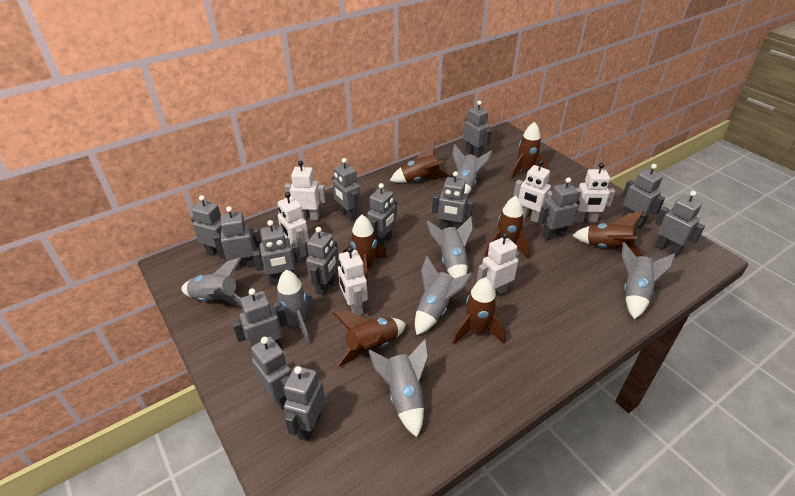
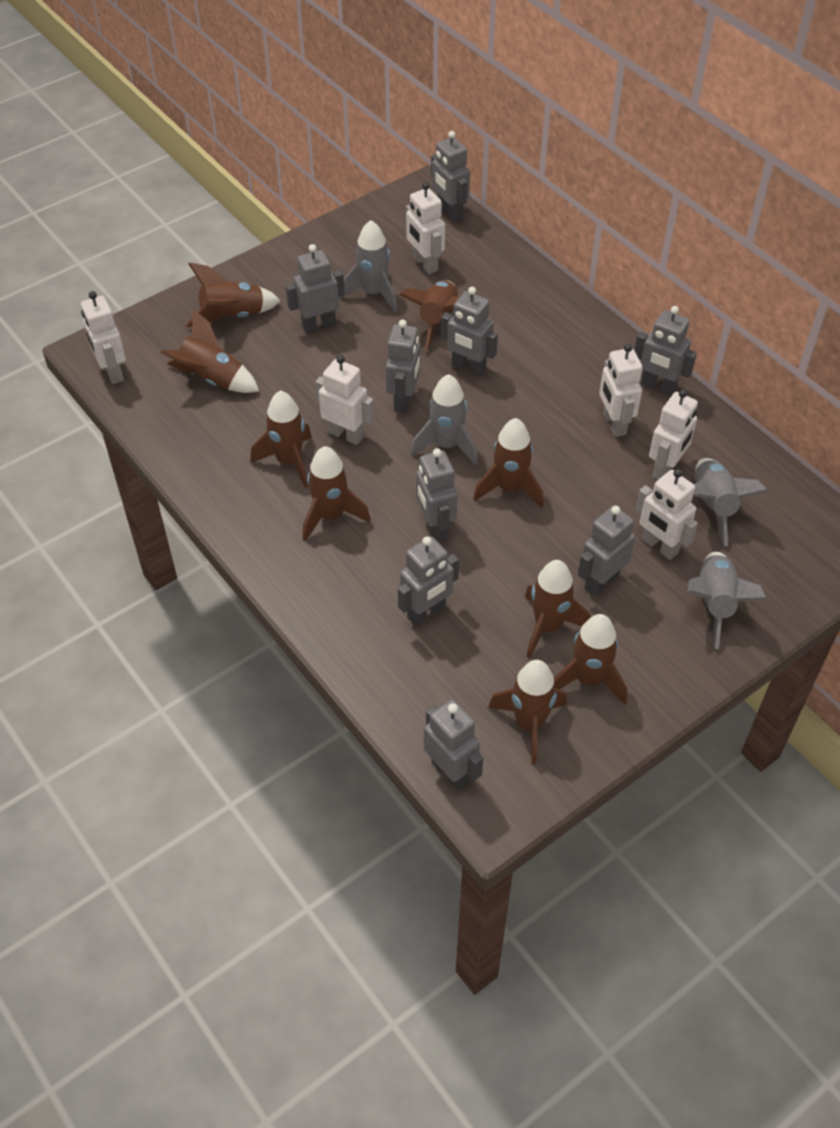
brown rocket: [333,311,406,367] [342,215,387,287] [390,141,449,183] [452,277,506,344] [484,196,530,259] [510,122,547,179] [572,211,644,256] = 7 -> [161,309,259,393] [186,263,281,327] [250,390,312,488] [303,446,371,541] [399,280,459,351] [473,418,543,508] [488,660,567,764] [525,560,591,658] [554,614,627,705] = 9
grey robot: [191,195,226,259] [213,206,261,270] [232,288,287,348] [251,337,291,410] [253,220,301,285] [284,366,325,441] [306,227,339,296] [332,158,361,222] [367,183,397,246] [432,171,474,230] [463,101,491,158] [538,177,580,240] [622,164,665,228] [655,191,705,257] = 14 -> [286,244,345,333] [386,320,420,413] [398,536,459,626] [416,448,458,541] [424,699,483,791] [431,131,470,222] [441,287,498,377] [578,506,635,596] [634,306,697,396] = 9
grey rocket: [181,258,242,306] [274,270,315,345] [369,339,429,437] [415,256,472,335] [427,216,473,279] [452,144,492,194] [622,242,675,319] = 7 -> [339,220,397,312] [410,374,478,466] [688,552,767,649] [694,458,769,547] = 4

